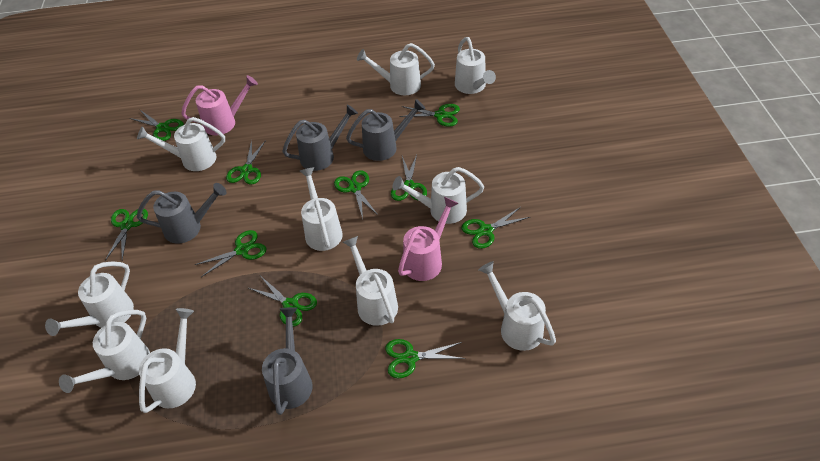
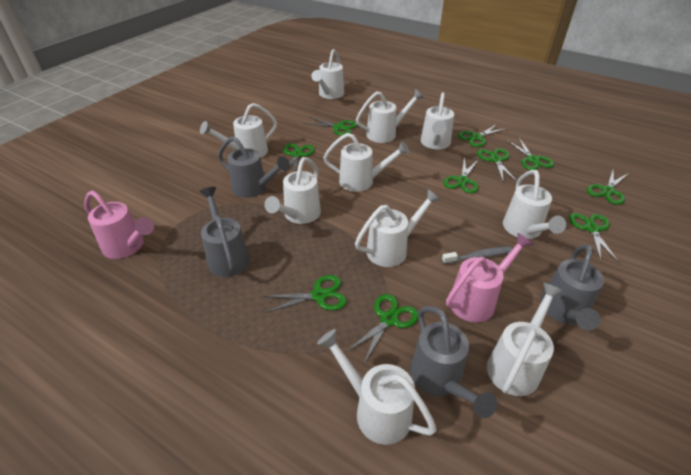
grey toothbrush: none = 0 -> [442,246,513,264] = 1

